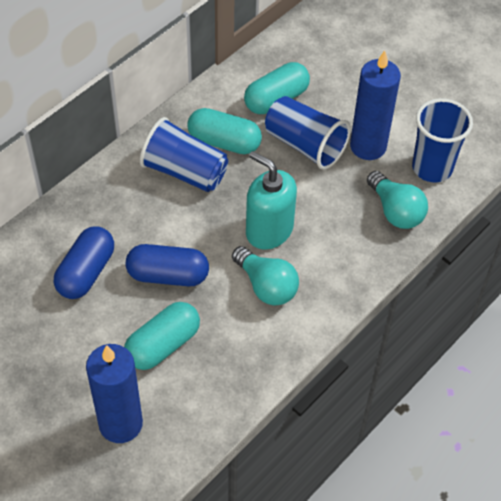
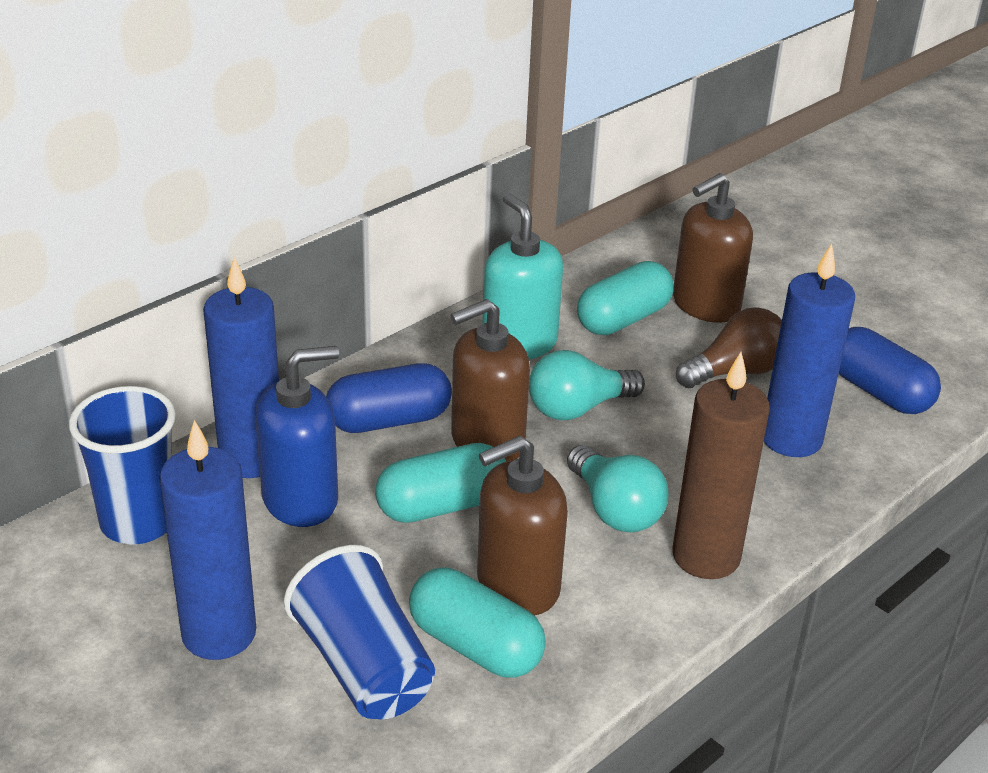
blue candle: [86,344,143,443] [350,50,401,160] = 2 -> [159,420,256,660] [203,257,279,478] [764,243,855,457] = 3
blue cup: [140,117,228,192] [265,96,351,170] [412,98,473,182] = 3 -> [69,386,176,544] [284,545,435,719] = 2
blue soap dispenser: none = 0 -> [255,346,339,527] = 1
brown candle: none = 0 -> [672,352,770,579] = 1
brown light bulb: none = 0 -> [676,307,782,388] = 1
brown soap dispenser: none = 0 -> [451,299,530,461] [477,435,568,616] [673,173,753,323] = 3

